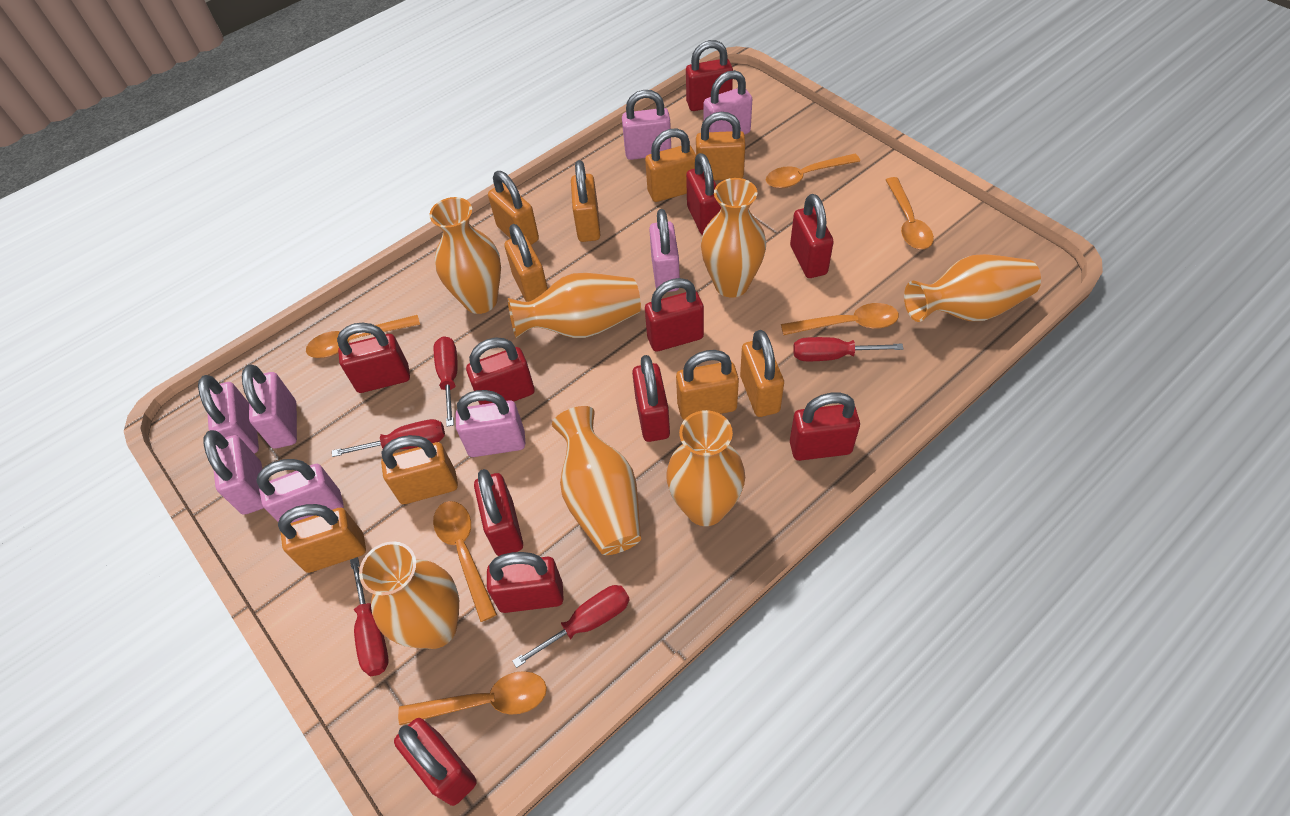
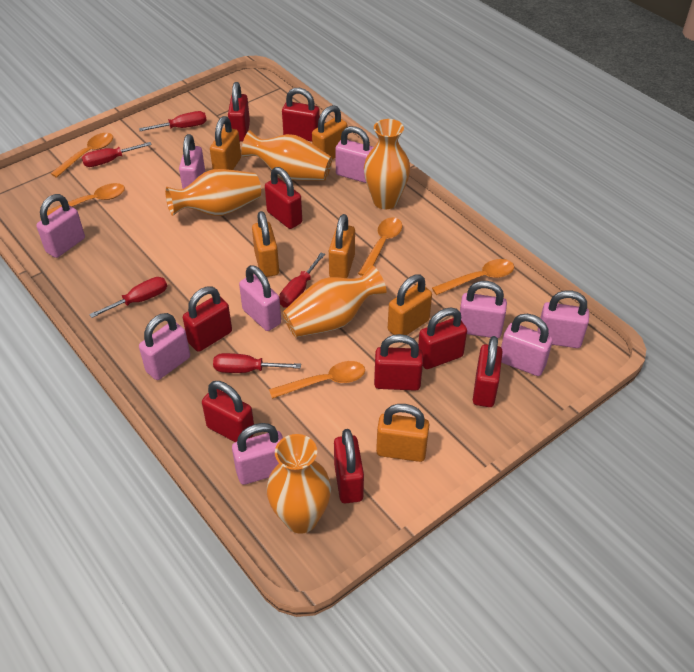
orange padlock: [278,504,366,573] [381,435,458,504] [488,171,539,245] [504,224,548,302] [571,160,600,242] [645,128,696,202] [676,350,739,420] [696,112,746,180] [740,330,784,417] = 9 -> [210,116,241,170] [252,211,279,277] [312,105,347,159] [329,214,355,278] [376,404,429,462] [388,274,432,335] = 6
orange spoon: [306,315,420,358] [398,671,547,725] [433,501,497,622] [766,154,860,188] [781,303,899,335] [886,177,934,249] = 6 -> [47,183,125,216] [50,133,113,178] [269,361,365,399] [358,217,402,276] [432,259,514,295] = 5
orange vase: [359,541,459,649] [429,197,501,314] [508,273,641,338] [552,406,641,555] [666,410,745,526] [701,178,766,298] [904,254,1041,322] = 7 -> [165,169,261,216] [241,130,332,181] [267,434,331,534] [283,265,387,337] [364,119,410,209] = 5
pink padlock: [198,375,259,454] [203,430,264,515] [242,364,297,449] [256,459,344,523] [456,390,525,457] [622,90,671,160] [649,209,680,292] [704,70,752,135] = 8 -> [36,194,85,258] [139,313,190,380] [179,134,205,189] [232,423,283,485] [239,265,281,331] [335,126,374,183] [460,281,507,338] [501,314,553,376] [537,290,589,348] = 9
red padlock: [337,323,410,393] [394,718,477,806] [466,337,535,405] [474,469,523,556] [487,552,564,613] [632,355,670,442] [645,278,704,352] [686,40,733,111] [686,153,721,235] [790,194,834,278] [790,392,860,461] = 11 -> [183,287,232,352] [202,381,254,442] [228,82,250,142] [265,167,302,229] [282,88,320,142] [334,429,364,504] [374,334,423,391] [418,308,467,369] [473,336,503,407] = 9

